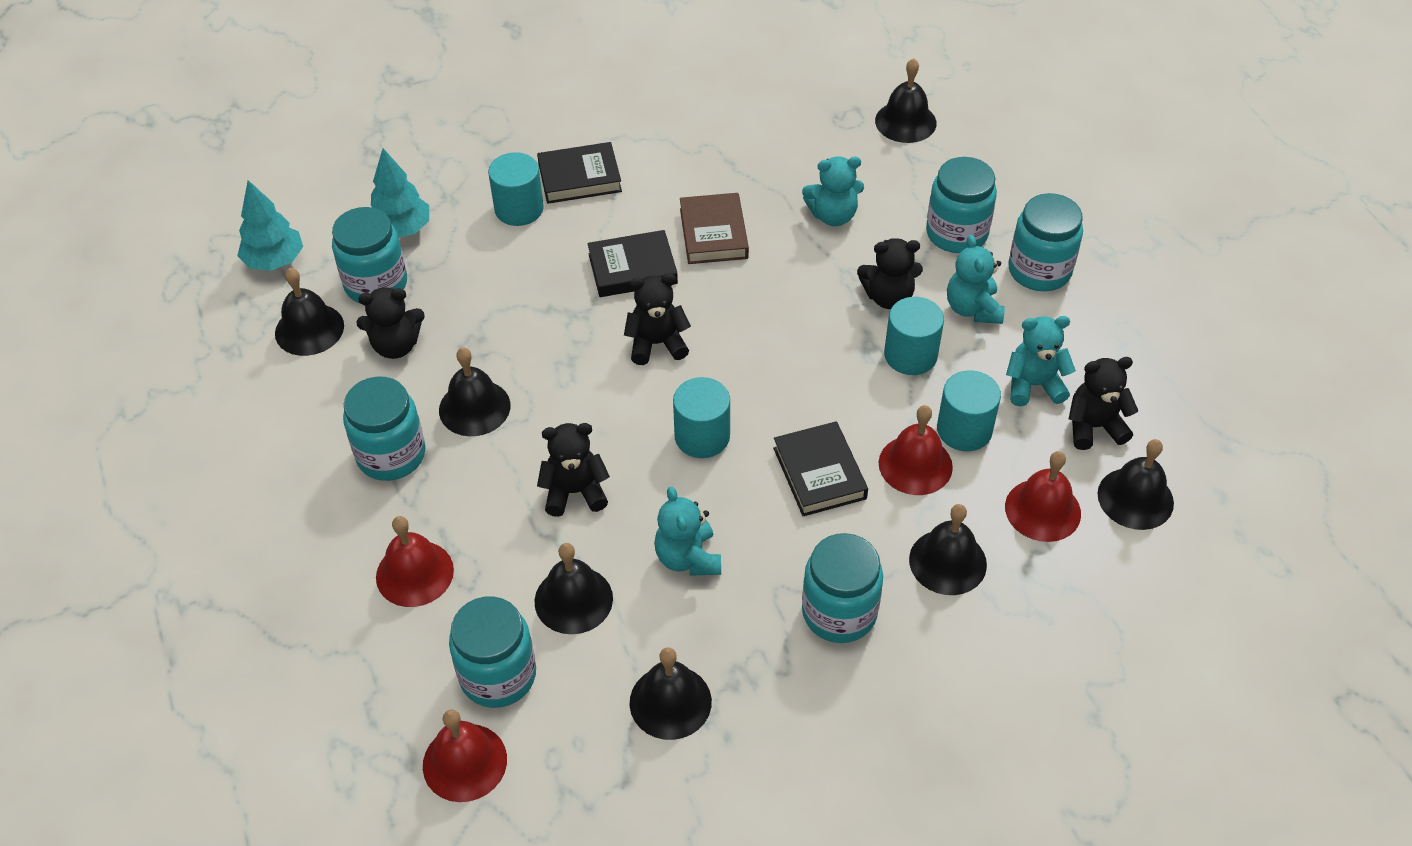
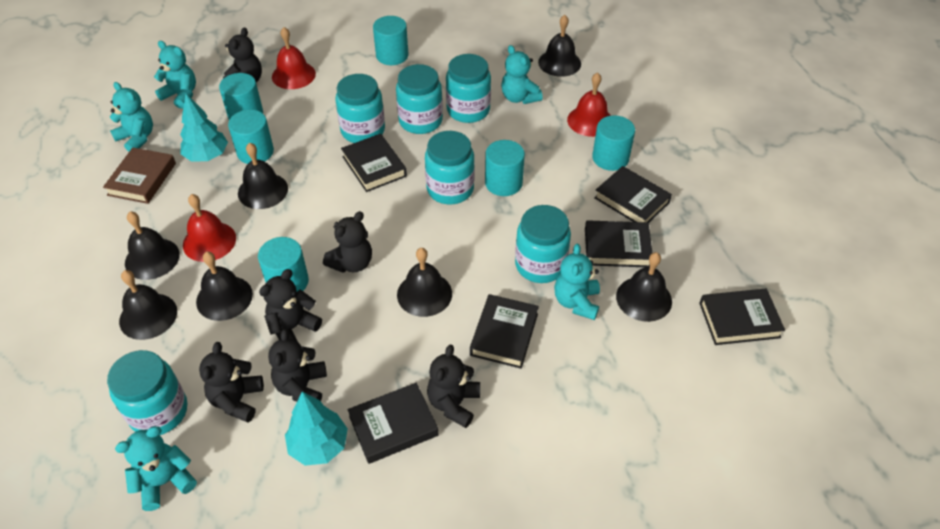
black book: [537,142,622,204] [587,230,678,297] [773,421,868,516] = 3 -> [341,134,407,192] [348,383,439,464] [470,294,539,369] [585,220,652,267] [594,166,672,223] [699,289,785,345] = 6
black teddy bear: [357,287,425,359] [537,423,610,517] [624,273,691,365] [857,238,923,309] [1069,357,1138,450] = 5 -> [199,342,264,423] [223,28,262,83] [259,269,322,342] [268,329,327,402] [323,211,372,273] [427,344,480,428] = 6
red bell: [376,516,454,607] [423,709,507,802] [879,405,953,495] [1005,451,1081,542] = 4 -> [183,194,236,262] [272,27,316,89] [567,72,611,137] = 3
turquoise cylinder: [488,152,544,226] [673,377,730,458] [884,297,944,375] [937,370,1001,451] = 4 -> [219,73,263,120] [228,110,274,164] [258,237,309,292] [373,16,409,65] [485,140,525,196] [592,115,635,171] = 6
turquoise teddy bear: [654,487,721,576] [802,156,864,226] [947,235,1005,324] [1006,316,1076,406] = 4 -> [110,82,153,152] [115,426,197,511] [154,41,196,109] [501,45,543,104] [554,244,600,320] = 5

